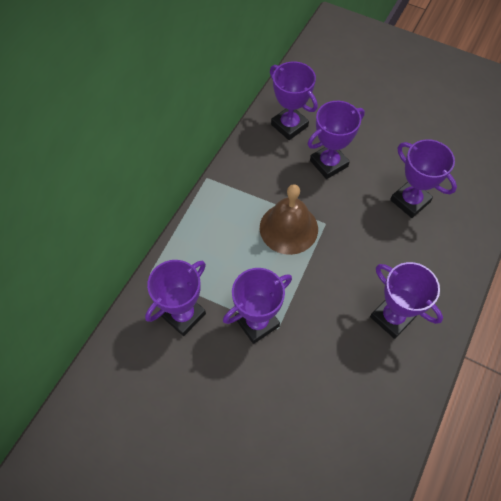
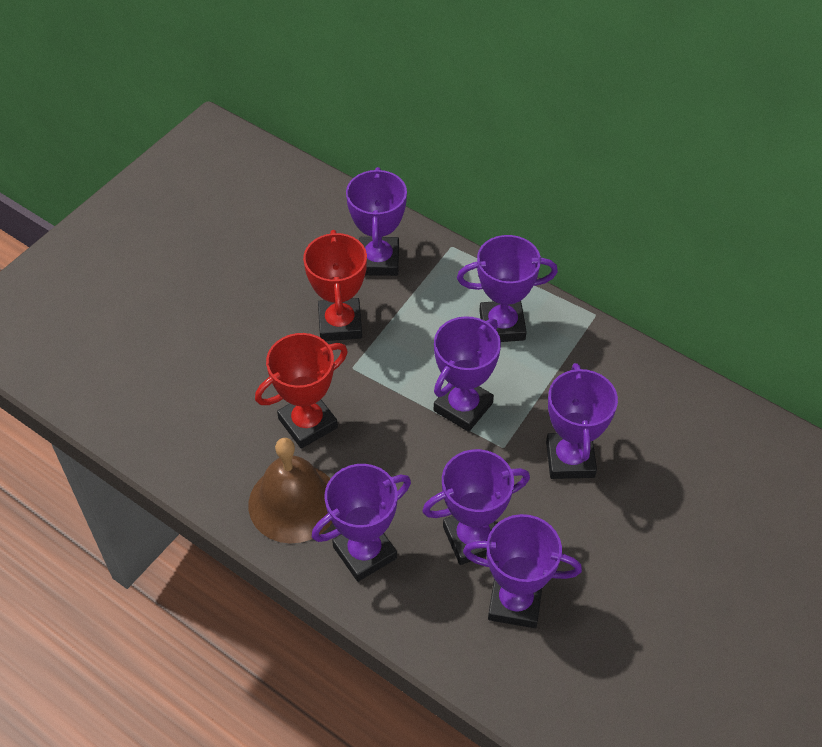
purple trophy: [145,260,206,336] [223,268,292,344] [270,61,318,140] [308,101,365,179] [370,262,443,339] [390,139,457,218] = 6 -> [312,464,411,582] [346,167,407,276] [422,449,530,565] [434,316,501,432] [457,235,558,342] [463,514,582,628] [546,363,618,479] = 7
red trophy: none = 0 -> [255,333,348,448] [303,230,367,341] = 2

